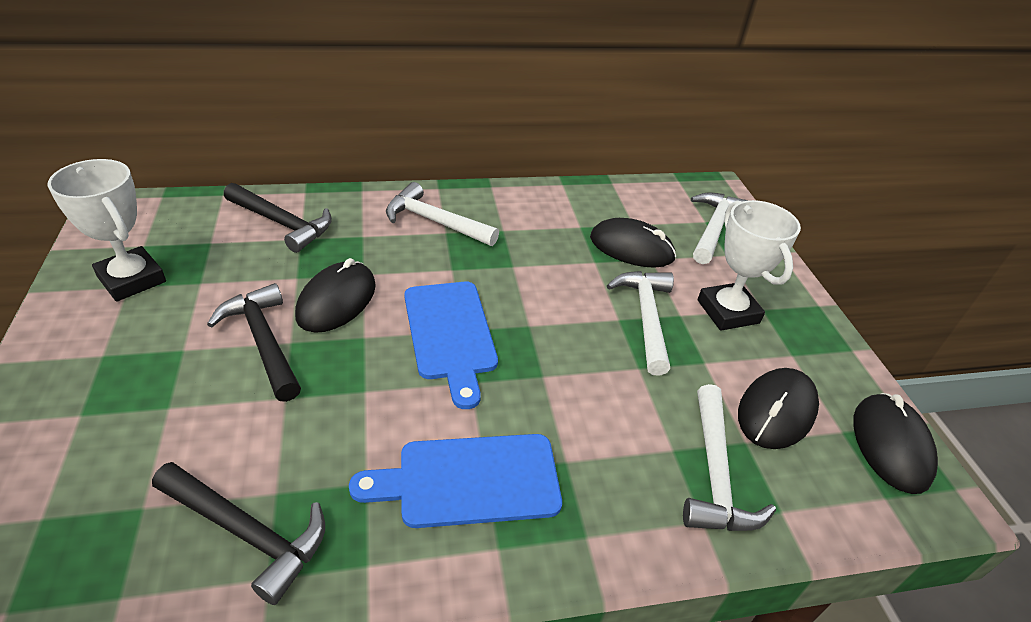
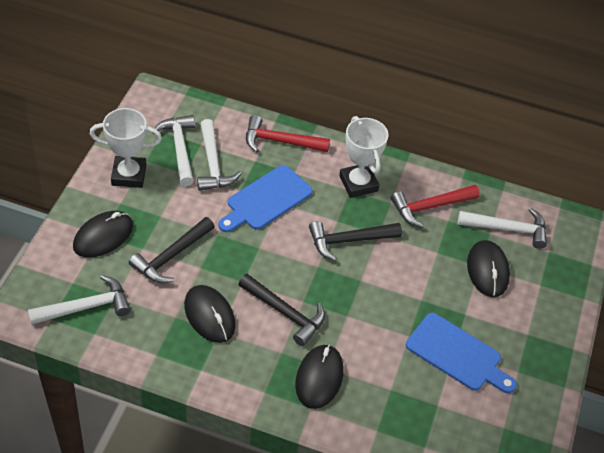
red hammer: none = 0 -> [246,115,330,153] [391,185,480,228] = 2

